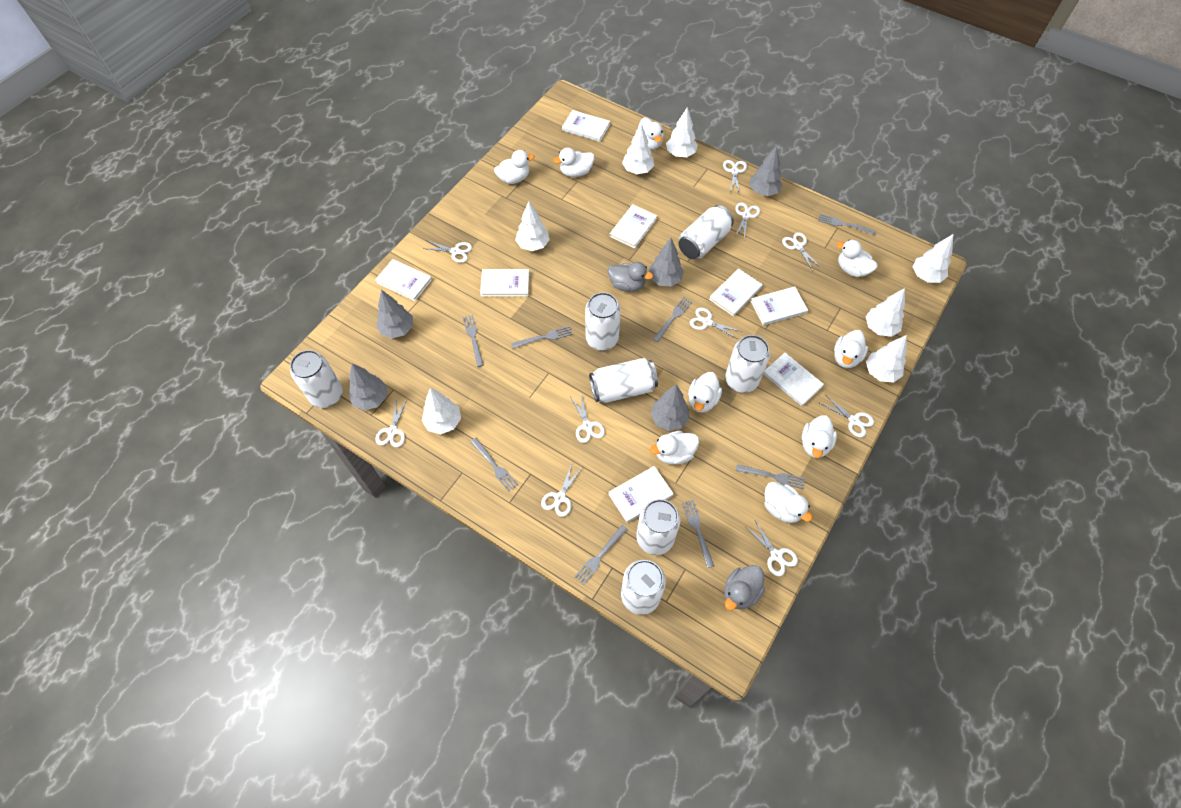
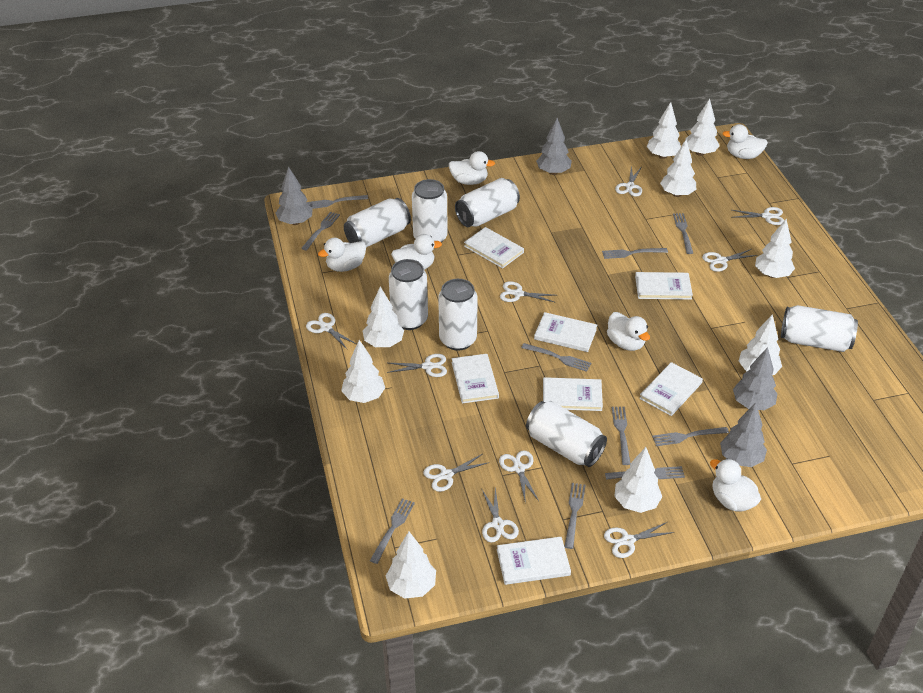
grey duck: [608,262,653,292] [724,565,765,610] = 2 -> none = 0
grey fork: [463,315,484,367] [470,438,518,492] [511,326,573,348] [574,525,628,585] [653,297,692,342] [682,500,714,568] [736,465,805,489] [818,213,876,235] = 8 -> [301,212,340,251] [306,195,368,209] [370,498,415,564] [521,343,591,372] [564,483,586,549] [602,248,668,259] [605,466,685,480] [612,407,630,465] [652,427,729,446] [673,213,693,254] = 10
grey tree: [349,363,387,410] [376,290,413,338] [649,238,684,287] [651,384,690,431] [750,146,783,196] = 5 -> [276,166,313,225] [536,118,572,175] [720,402,767,467] [733,347,778,410] = 4
white book: [375,259,432,301] [480,269,529,297] [562,110,610,142] [609,466,674,523] [610,204,657,249] [709,268,763,316] [751,287,808,325] [763,353,824,406] = 8 -> [452,354,499,403] [464,227,524,269] [497,537,571,585] [534,312,597,352] [543,377,603,411] [635,272,693,300] [639,362,703,416] = 7
white duck: [494,150,535,184] [553,148,594,177] [636,117,664,150] [650,431,699,465] [688,372,722,413] [764,482,812,523] [802,415,837,458] [834,330,868,368] [837,240,878,277] = 9 -> [318,238,366,272] [391,234,442,270] [449,151,495,185] [607,312,650,351] [710,459,761,512] [722,124,768,159] = 6
white tree: [422,388,461,434] [515,202,550,251] [622,124,654,174] [666,107,698,157] [866,288,905,337] [866,335,907,383] [912,234,954,283] = 7 -> [341,340,385,403] [363,287,404,347] [386,531,436,598] [614,447,662,513] [647,102,681,159] [660,140,696,197] [685,99,720,156] [739,314,782,375] [755,219,795,278] = 9

